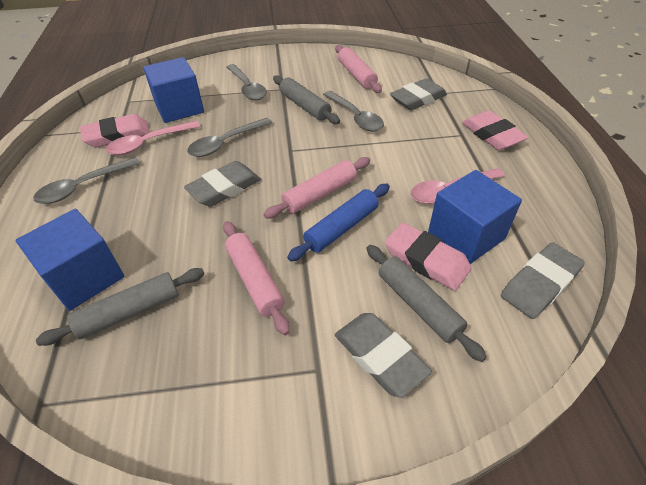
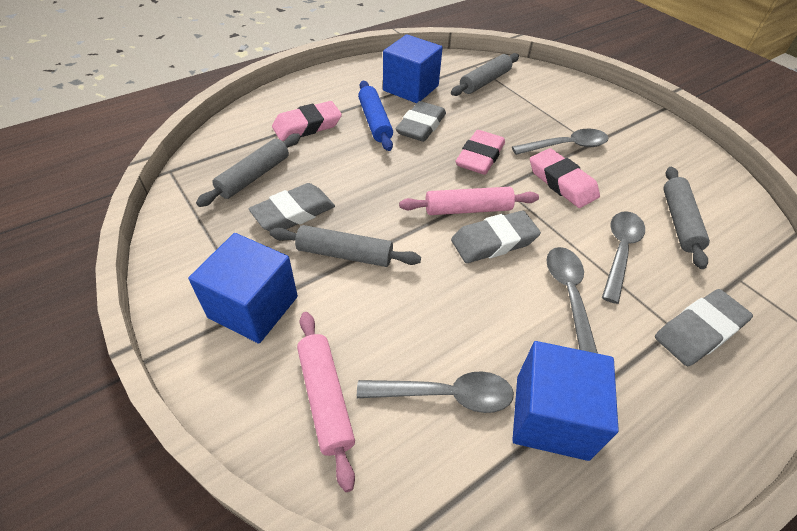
grey rolling pin: [36,268,205,346] [273,75,340,124] [367,245,487,362] = 3 -> [196,134,300,207] [270,225,421,267] [451,53,519,96] [663,167,710,269] = 4
pink rolling pin: [223,221,290,336] [263,157,370,219] [335,45,382,93] = 3 -> [297,312,355,492] [399,187,539,215] = 2
pink spoon: [106,121,200,155] [410,168,505,204] = 2 -> none = 0

